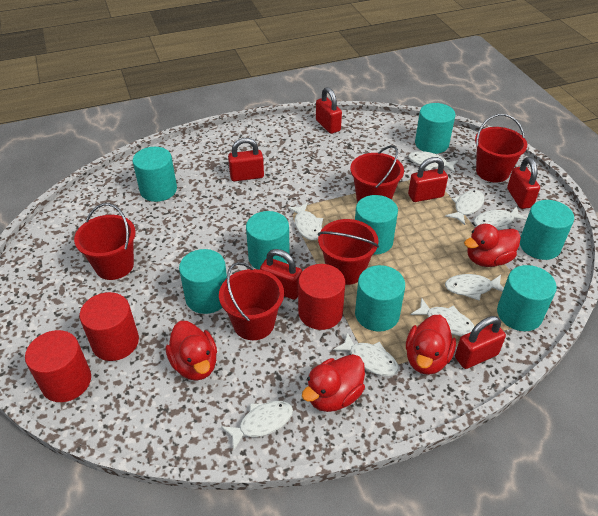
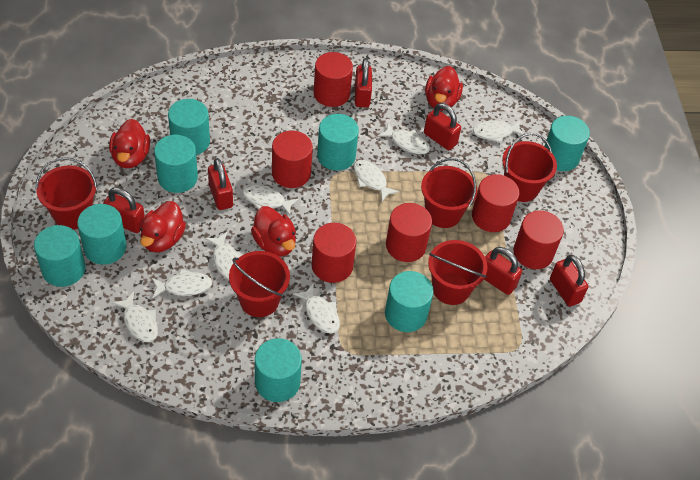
red cylinder: [25,330,91,402] [79,292,139,361] [298,264,345,330] = 3 -> [272,131,313,188] [312,223,356,283] [314,52,353,107] [386,203,432,262] [472,174,520,232] [513,211,564,269] = 6

